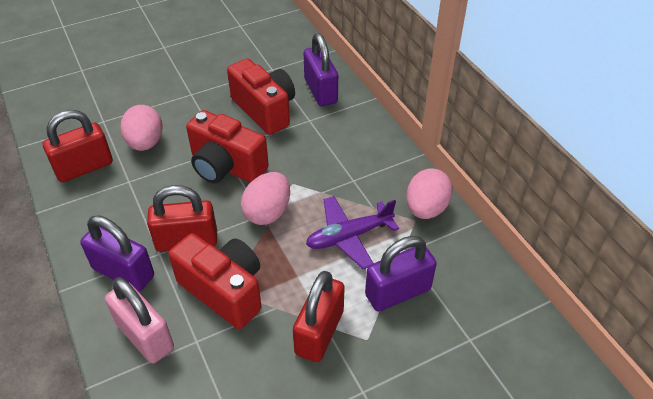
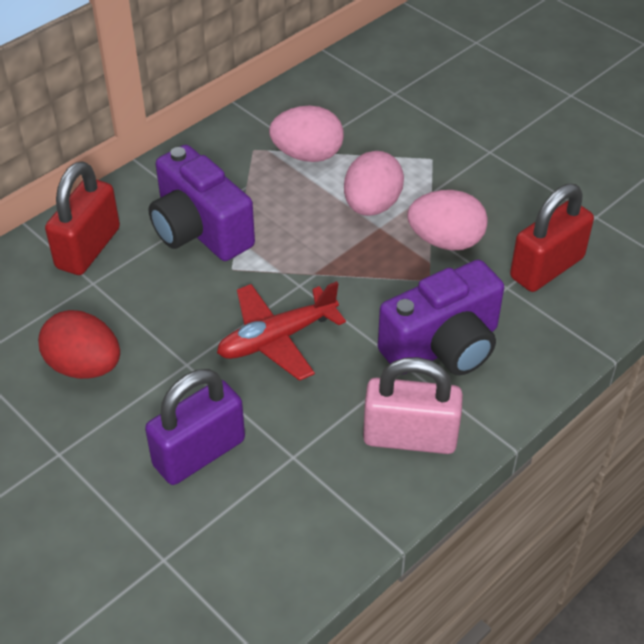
purple camera: none = 0 -> [148,145,255,261] [378,260,504,375] = 2
purple padlock: [80,215,154,292] [304,33,338,106] [365,236,437,312] = 3 -> [145,369,245,485] = 1
purple plane: [306,196,399,269] = 1 -> none = 0
red camera: [169,233,262,329] [186,110,269,183] [227,58,295,135] = 3 -> none = 0
red egg: none = 0 -> [38,310,120,379] = 1
red padlock: [43,110,113,182] [147,185,217,252] [293,271,345,362] = 3 -> [45,161,120,275] [510,184,594,292] = 2
red plane: none = 0 -> [217,281,346,381] = 1

